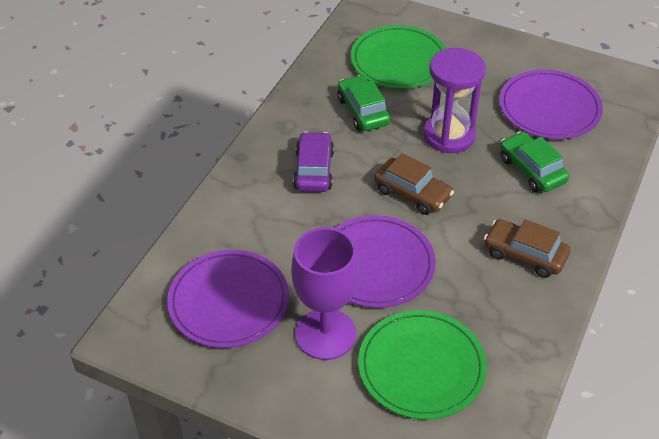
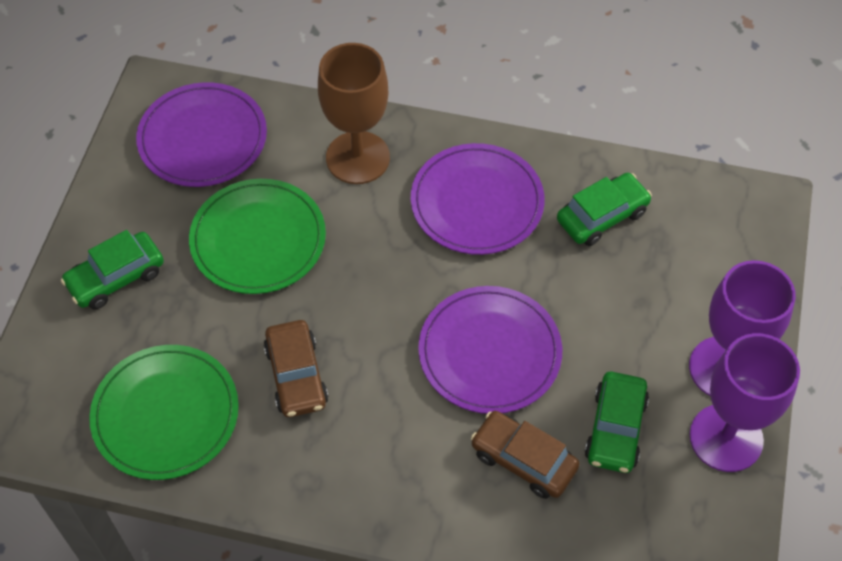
brown goblet: none = 0 -> [318,43,390,184] = 1
green car: [338,75,391,131] [500,131,569,192] = 2 -> [61,230,164,310] [557,173,652,246] [585,372,649,473] = 3
purple car: [293,132,334,192] = 1 -> none = 0
purple goblet: [291,227,359,360] = 1 -> [689,260,796,396] [689,333,800,472] = 2
purple hourglass: [423,48,486,153] = 1 -> none = 0

